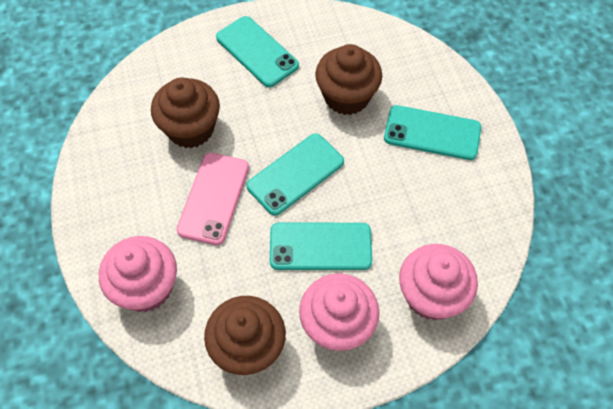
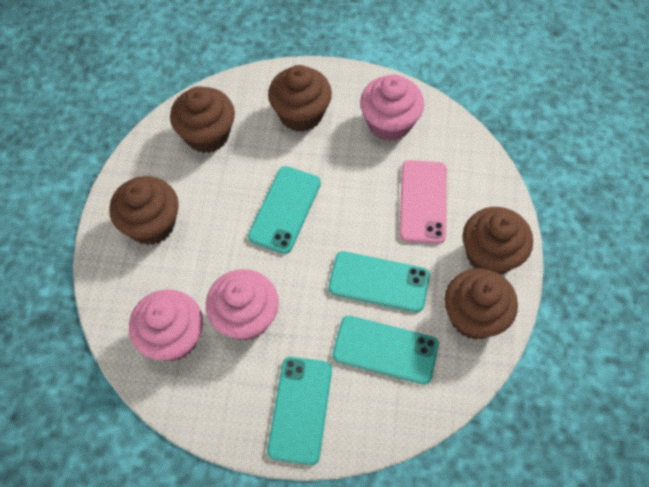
brown cupcake: [151,78,220,148] [204,296,286,375] [315,44,382,115] = 3 -> [109,176,179,245] [170,86,235,153] [268,65,332,132] [444,268,518,340] [463,207,533,274] = 5

